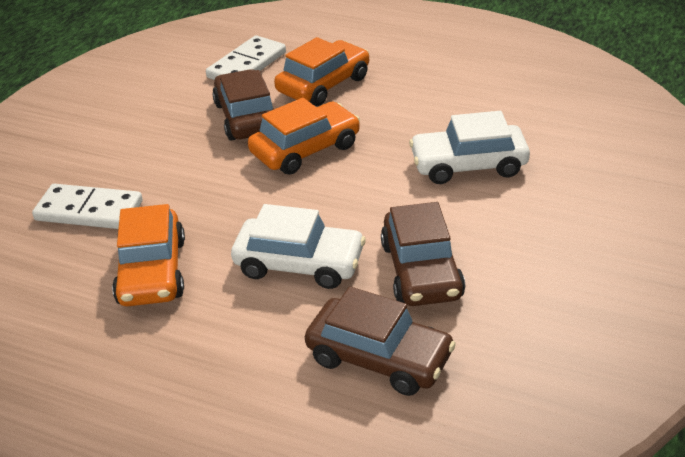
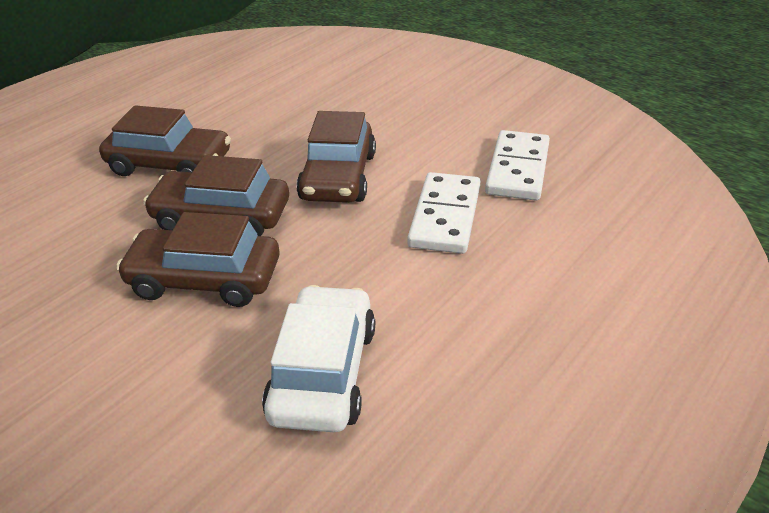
brown car: [212,69,274,141] [305,287,456,396] [381,202,465,306] = 3 -> [99,105,231,176] [116,212,280,307] [143,155,289,236] [296,111,376,203] = 4
orange car: [112,204,185,306] [248,98,360,175] [274,37,369,106] = 3 -> none = 0
white car: [231,204,366,289] [409,111,530,184] = 2 -> [262,285,375,432] = 1

